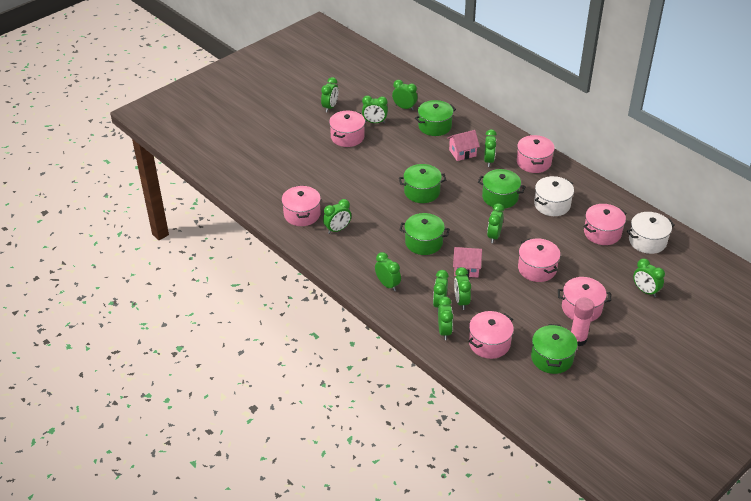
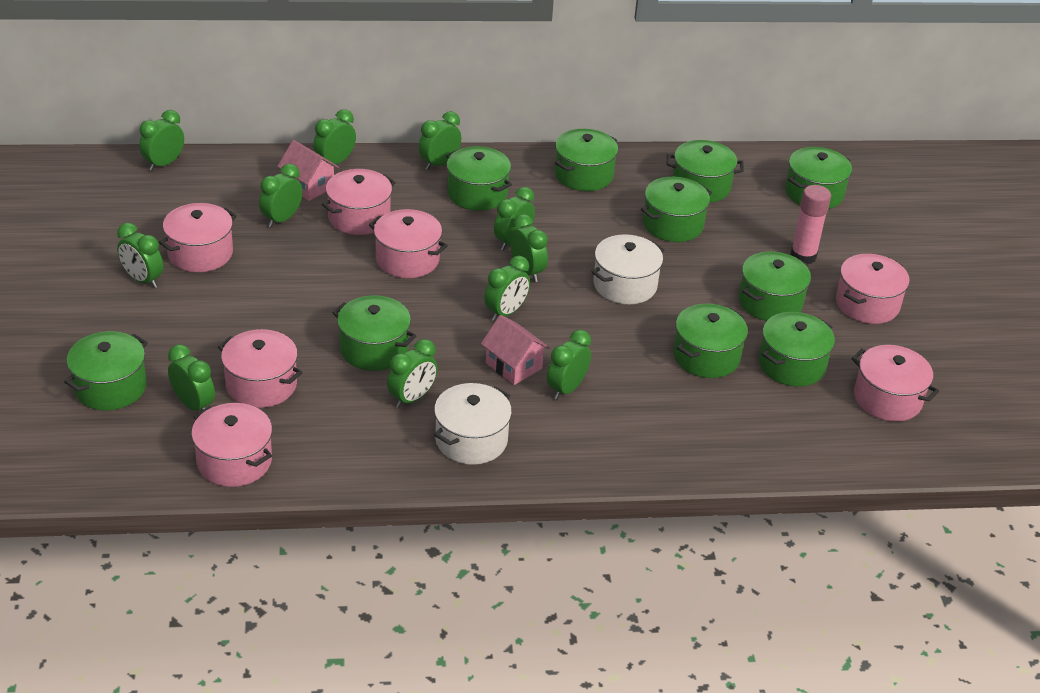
green pot: [399,164,446,203] [399,213,449,255] [415,100,456,136] [478,169,526,209] [531,324,578,374] = 5 -> [64,331,148,410] [332,295,416,371] [446,146,512,211] [555,129,618,191] [641,177,712,242] [667,140,744,203] [673,304,748,378] [739,251,811,321] [759,312,835,387] [785,147,852,209] = 10

